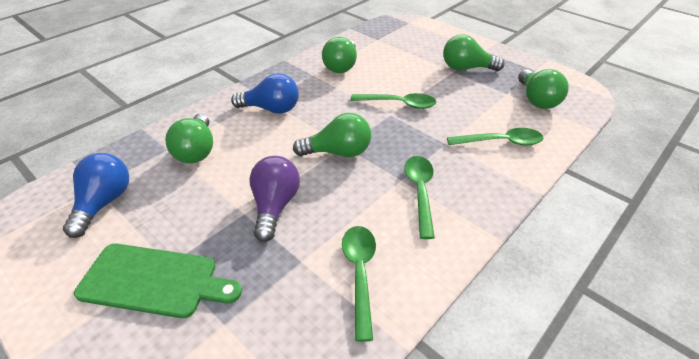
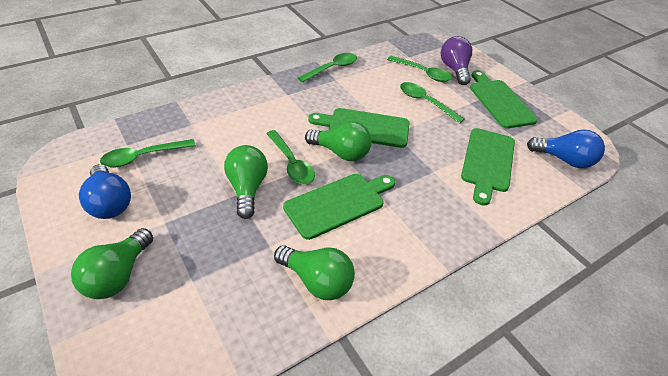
green cutting board: [74,243,242,318] = 1 -> [283,174,395,240] [308,108,410,148] [461,128,515,206] [470,70,538,128] = 4
green light bulb: [165,114,213,163] [293,113,371,157] [322,37,357,73] [443,34,505,71] [518,69,569,109] = 5 -> [71,228,153,299] [224,145,268,219] [274,245,355,300] [305,121,372,161] = 4
green spoon: [342,226,376,342] [350,93,436,109] [404,156,435,239] [447,128,543,146] = 4 -> [100,139,196,167] [266,130,315,184] [298,53,357,82] [387,56,452,82] [400,82,465,123] = 5

